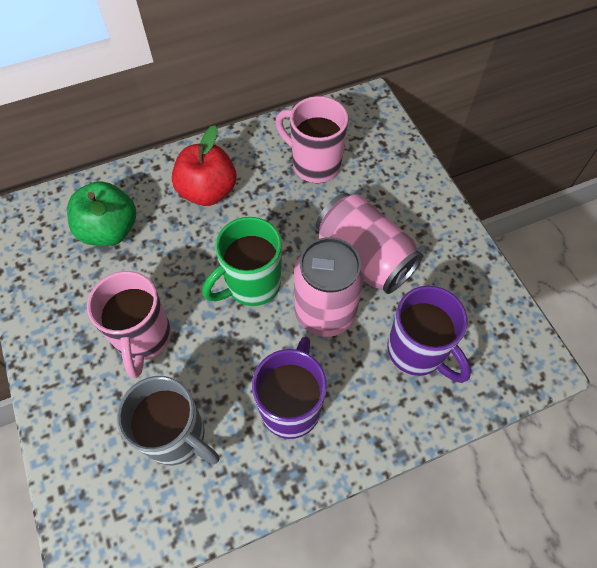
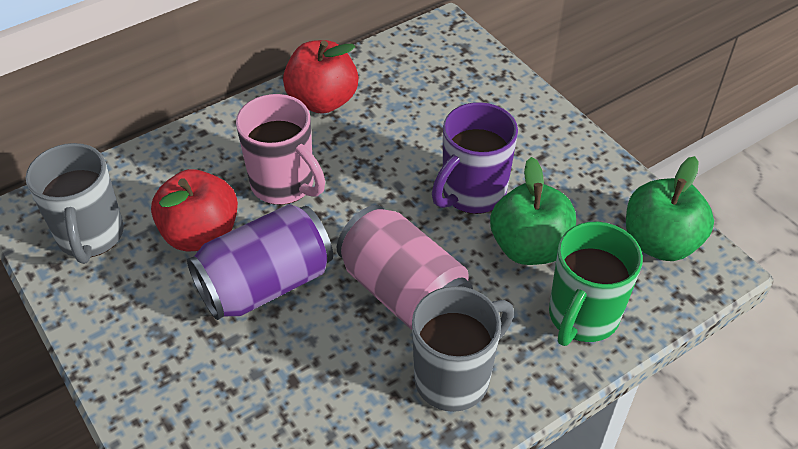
green apple: [67,181,136,246] = 1 -> [490,157,576,265] [626,156,714,261] = 2
grey mug: [117,376,219,465] = 1 -> [26,143,124,264] [412,286,514,412] = 2
pink can: [294,237,365,337] [316,193,423,294] = 2 -> [337,205,473,330] = 1
pink mug: [87,271,171,378] [275,96,348,183] = 2 -> [236,94,325,205] = 1
purple can: none = 0 -> [187,204,333,320] = 1
purple mug: [252,336,327,439] [387,286,471,383] = 2 -> [432,102,518,214] = 1
red apple: [172,125,236,206] = 1 -> [151,169,238,252] [283,40,358,114] = 2

